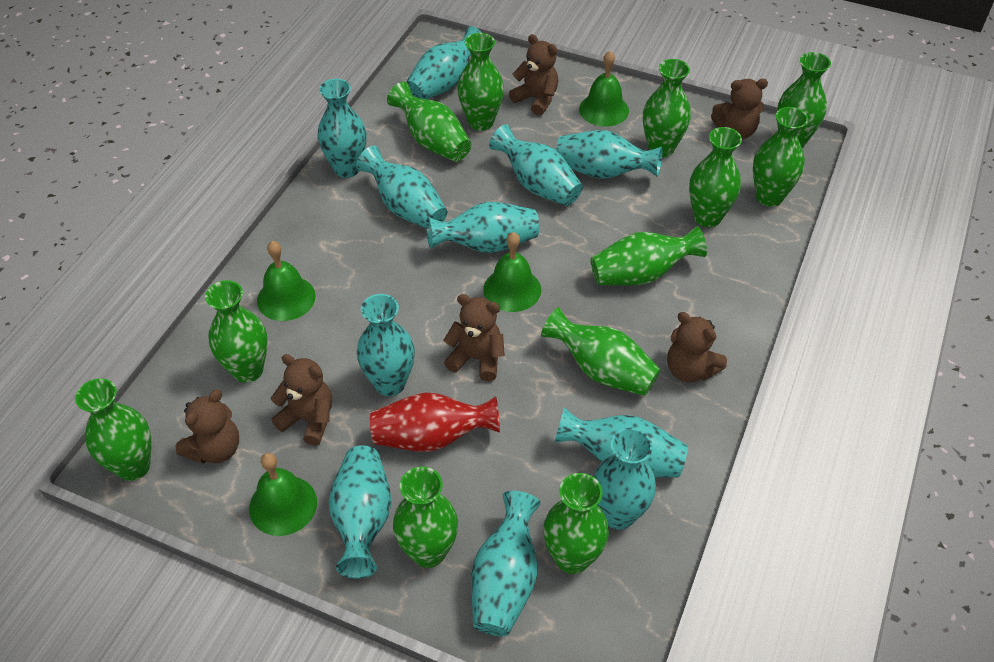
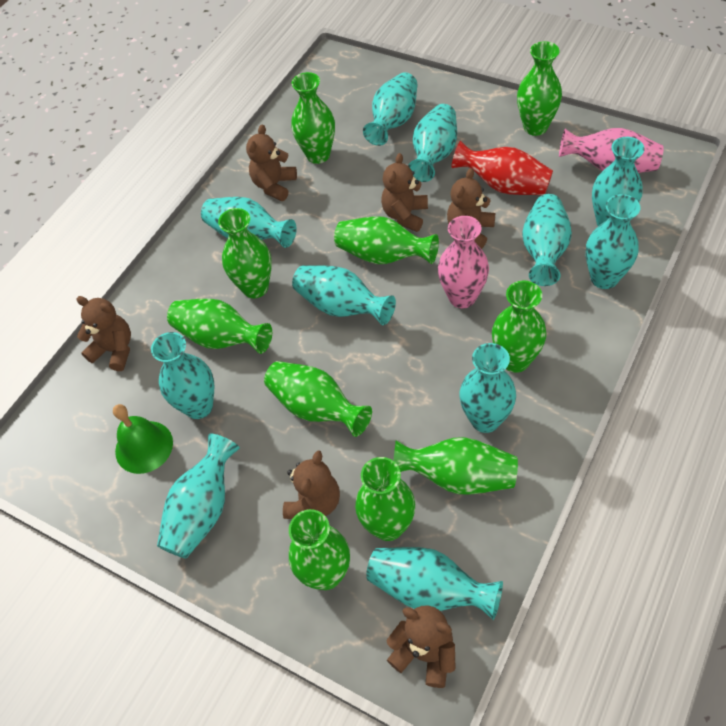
green bell: [249,453,317,536] [257,241,316,321] [483,232,541,312] [579,51,629,127] = 4 -> [113,404,173,474] = 1
green vase: [75,378,151,481] [205,280,268,383] [387,82,472,162] [393,467,458,568] [457,33,504,131] [541,307,661,396] [543,473,609,574] [591,226,707,285] [643,59,691,158] [689,127,742,227] [753,107,808,207] [777,52,831,148] = 12 -> [167,299,272,354] [218,208,272,298] [264,361,372,437] [289,509,350,590] [291,72,335,164] [334,216,439,264] [355,457,415,541] [393,437,518,495] [492,280,547,373] [517,41,562,136] = 10
pink vase: none = 0 -> [438,216,489,308] [559,128,664,173] = 2

